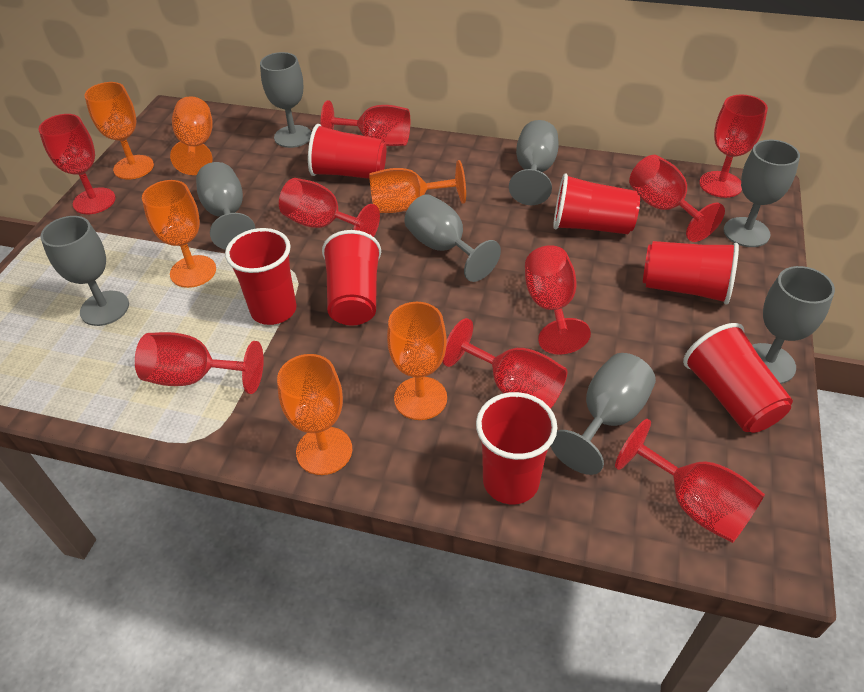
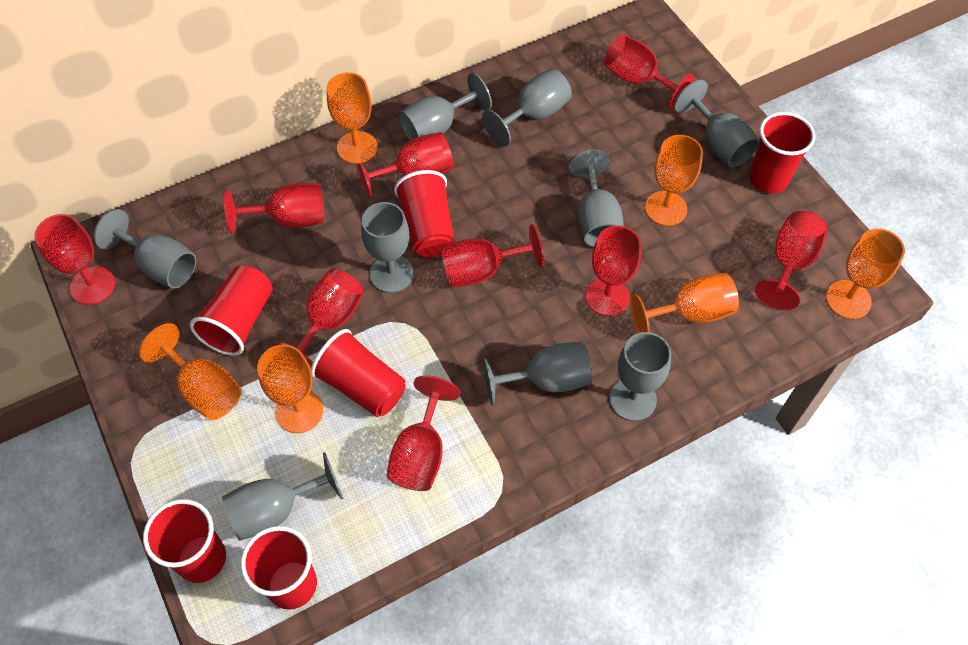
grey goblet: [40,216,129,326] [196,162,256,250] [260,52,312,148] [404,195,501,282] [509,120,559,205] [551,353,656,475] [724,140,800,247] [752,266,835,384] = 8 -> [94,209,196,289] [222,452,344,541] [361,202,413,293] [399,73,492,141] [482,69,572,147] [483,342,592,405] [568,149,624,247] [609,332,671,421] [674,80,759,167] = 9
red cup: [225,228,297,325] [308,124,386,179] [322,230,381,326] [476,392,557,504] [553,173,640,234] [643,241,739,304] [683,323,793,433] = 7 -> [143,499,226,583] [190,266,273,356] [241,526,317,610] [311,329,406,417] [394,170,455,257] [749,112,815,194] = 6

